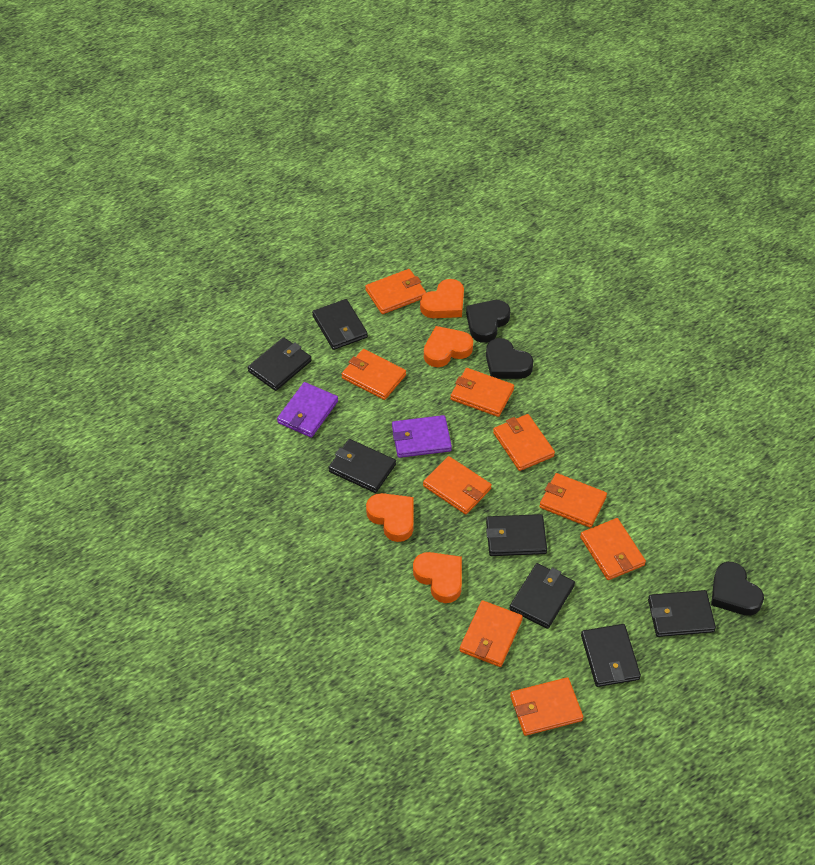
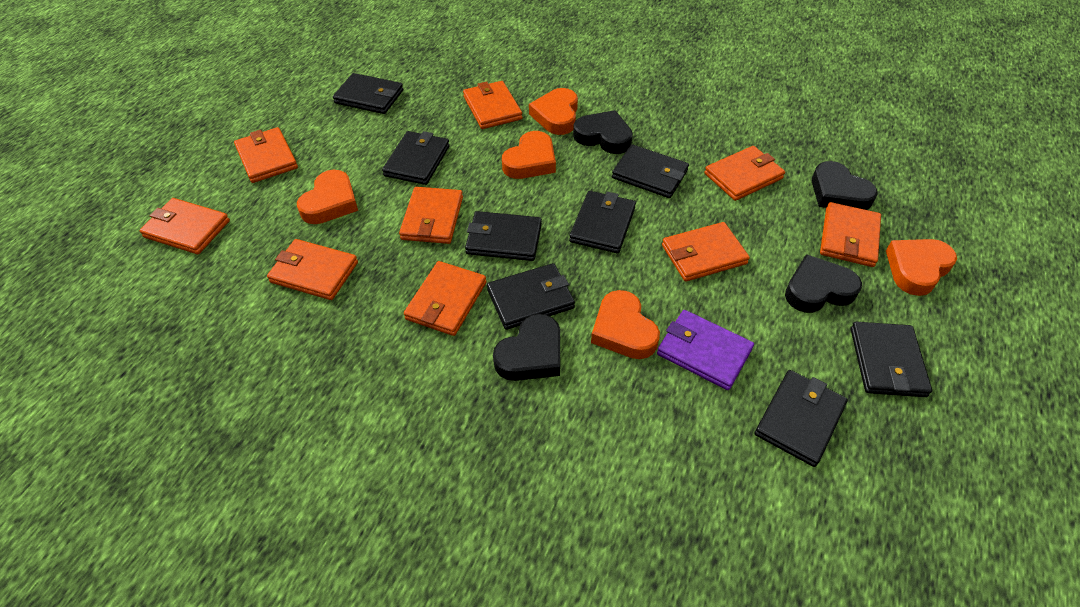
black heart: [466,300,510,343] [486,338,534,379] [711,562,764,616] = 3 -> [493,314,560,381] [573,110,633,154] [785,254,862,313] [812,161,878,210] = 4
black wallet: [248,337,311,391] [312,299,368,350] [328,439,396,493] [486,514,547,556] [509,563,575,629] [581,624,641,687] [648,590,716,637] = 7 -> [333,73,403,114] [382,131,450,185] [465,211,542,261] [487,263,575,330] [569,191,636,253] [612,145,689,198] [754,370,848,467] [851,322,932,397] = 8
orange heart: [366,493,414,542] [413,552,462,603] [420,279,464,318] [424,326,473,367] = 4 -> [297,170,358,224] [502,131,556,179] [529,88,578,135] [591,290,660,359] [886,239,957,296] = 5
purple wallet: [277,382,338,438] [392,415,452,458] = 2 -> [657,310,754,390] = 1

